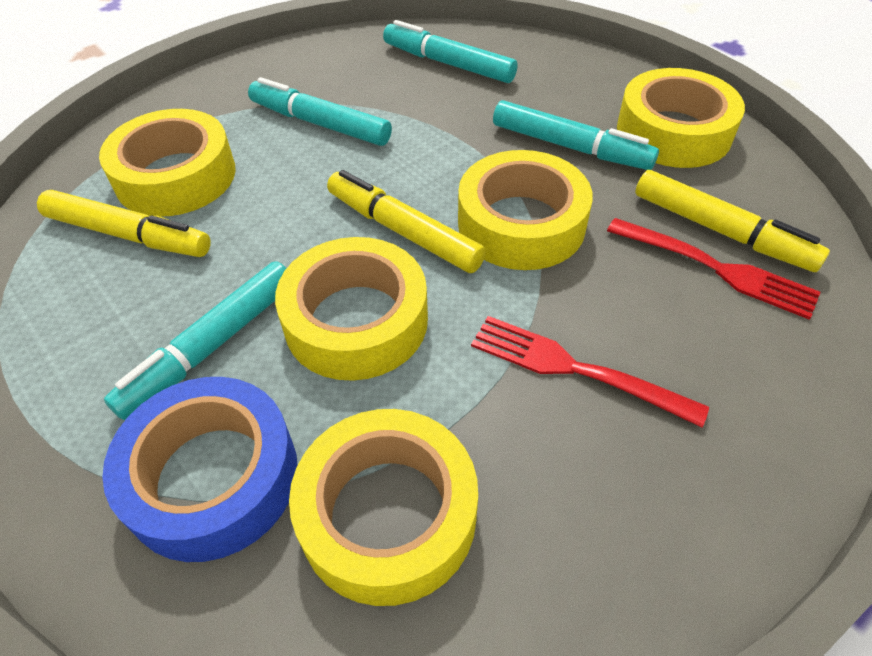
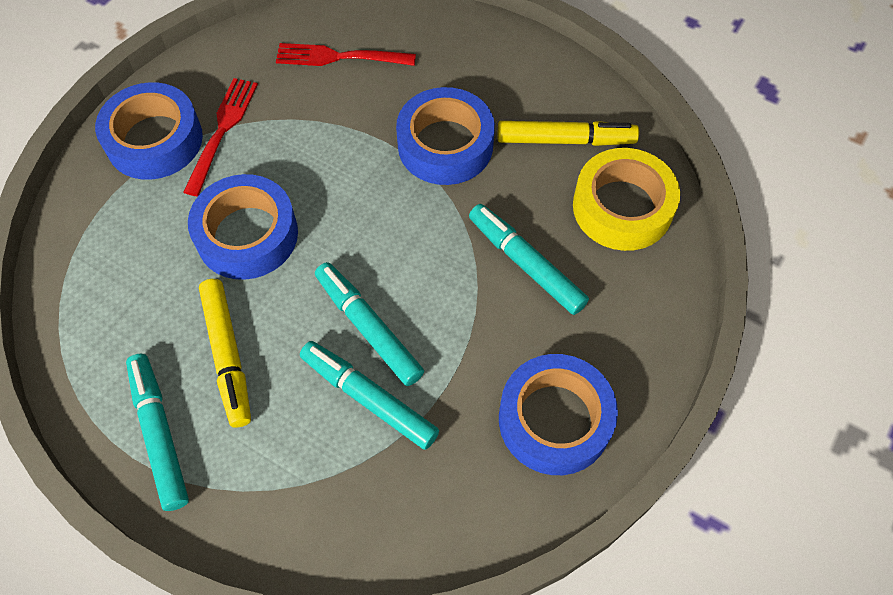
blue tape: [102,377,297,562] = 1 -> [95,82,203,180] [188,174,298,280] [396,87,495,185] [499,354,618,475] = 4
yellow marker: [37,190,211,257] [327,170,486,273] [635,170,830,272] = 3 -> [199,279,251,428] [497,121,639,146] = 2
yellow tape: [99,109,236,217] [275,237,428,381] [289,409,478,606] [458,150,593,270] [617,68,745,168] = 5 -> [573,148,680,251] = 1

